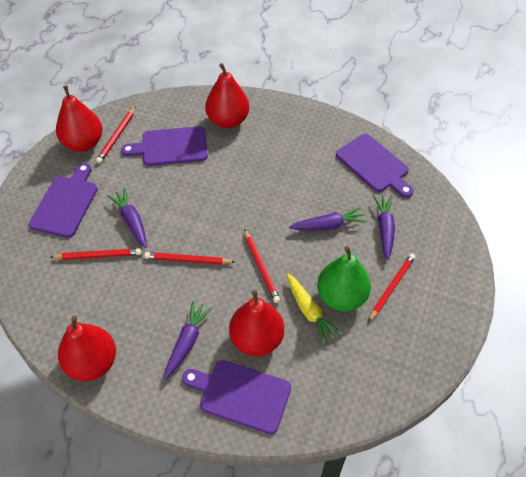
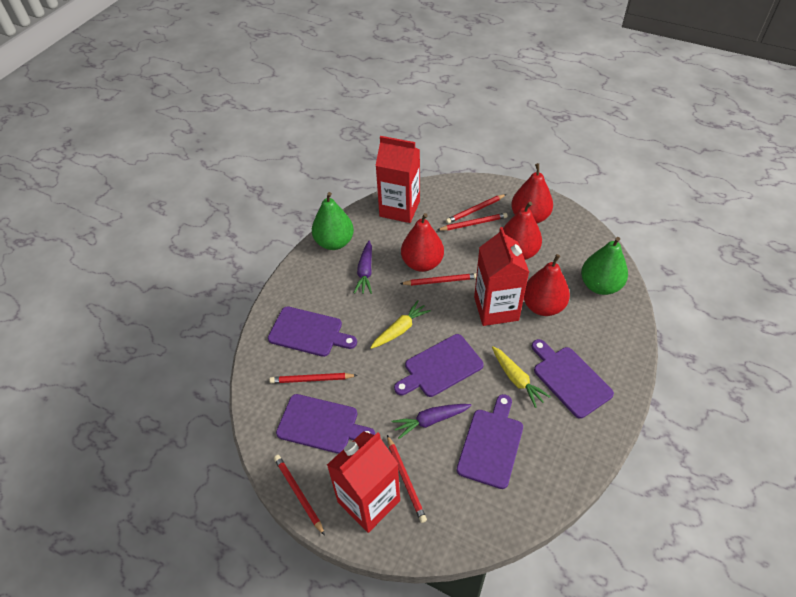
green pear: [317,246,371,311] = 1 -> [312,192,354,250] [581,237,628,295] = 2
purple carrot: [107,188,147,248] [164,301,213,379] [289,207,367,231] [373,195,395,260] = 4 -> [354,241,372,294] [391,404,472,439] = 2
purple cutting board: [29,163,97,238] [121,126,208,166] [182,360,291,434] [336,134,414,198] = 4 -> [268,306,357,357] [276,394,375,454] [394,334,484,397] [457,394,523,489] [532,339,614,419] = 5
red carton: none = 0 -> [327,431,400,533] [375,136,420,223] [474,227,529,326] = 3
red pencil: [50,248,142,260] [96,106,136,163] [144,252,235,265] [244,229,280,303] [368,253,416,322] = 5 -> [269,373,358,383] [274,455,325,536] [387,435,427,523] [400,273,477,286] [437,213,508,231] [446,194,506,224] = 6
yellow carrot: [287,274,342,344] = 1 -> [370,300,431,349] [492,346,551,408] = 2

